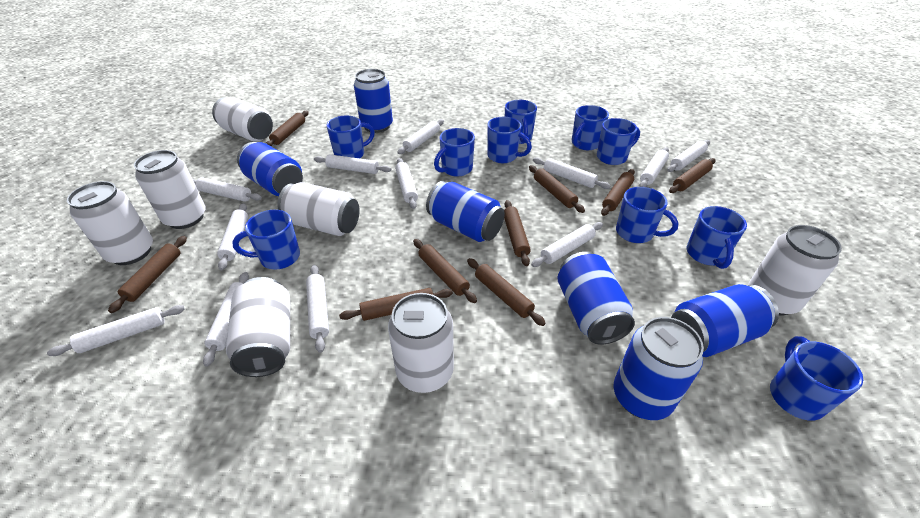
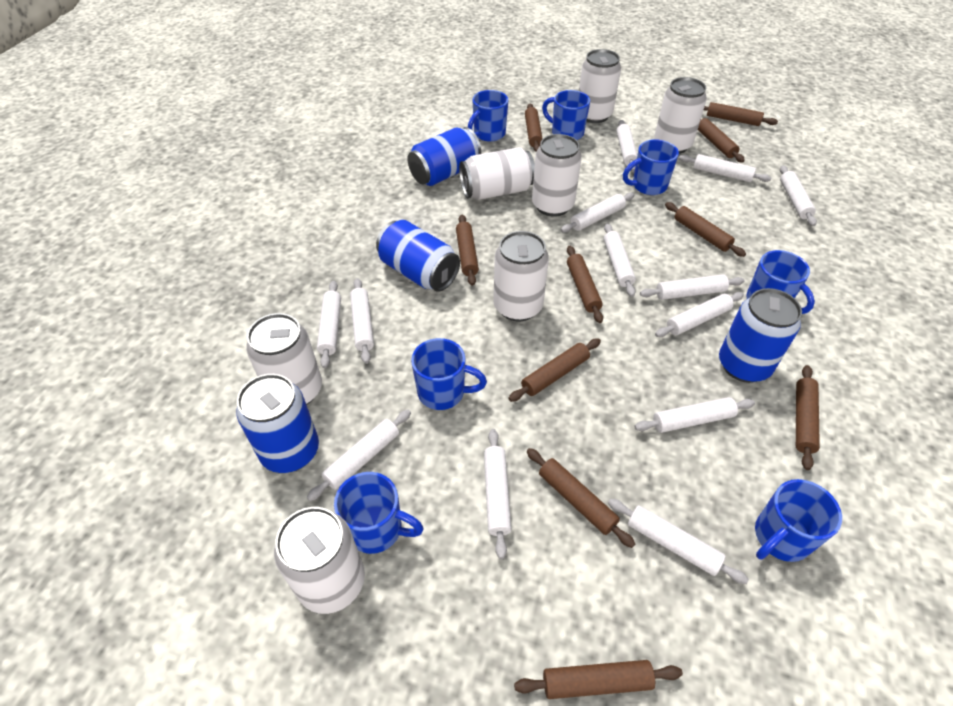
blue can: [237,142,303,196] [354,69,393,133] [426,181,505,242] [557,252,635,345] [614,317,704,420] [671,284,779,357] = 6 -> [236,374,319,473] [376,220,460,292] [407,127,481,186] [719,288,802,383] = 4
blue mug: [232,210,300,269] [326,116,375,158] [434,128,475,177] [487,117,532,163] [505,100,537,144] [572,105,609,150] [597,118,640,165] [616,187,678,243] [686,206,747,269] [770,336,863,421] = 10 -> [334,472,424,554] [411,338,487,410] [468,90,508,142] [542,90,590,140] [623,139,679,195] [746,250,815,314] [755,479,842,562] = 7
brown rolling pin: [108,236,187,313] [266,111,309,146] [339,288,453,321] [413,239,477,303] [467,258,546,326] [504,200,531,266] [529,165,585,213] [601,169,635,216] [669,158,715,193] = 9 -> [456,215,479,286] [508,338,601,402] [514,660,683,699] [525,104,543,151] [527,448,635,548] [567,246,603,323] [665,202,746,257] [698,118,745,163] [704,102,778,126] [796,365,820,470] = 10
white rolling pin: [47,305,185,356] [193,177,262,202] [203,272,249,366] [217,203,248,270] [306,265,329,353] [314,154,391,174] [395,158,418,209] [397,119,444,154] [531,222,603,267] [533,158,610,189] [640,147,669,187] [667,140,710,172] = 12 -> [307,410,411,501] [317,281,341,368] [350,278,374,364] [484,429,512,559] [561,193,634,233] [604,223,636,297] [608,499,749,584] [616,120,637,172] [634,397,755,433] [640,274,744,300] [655,292,744,337] [679,154,771,182] [780,165,817,226] = 13

